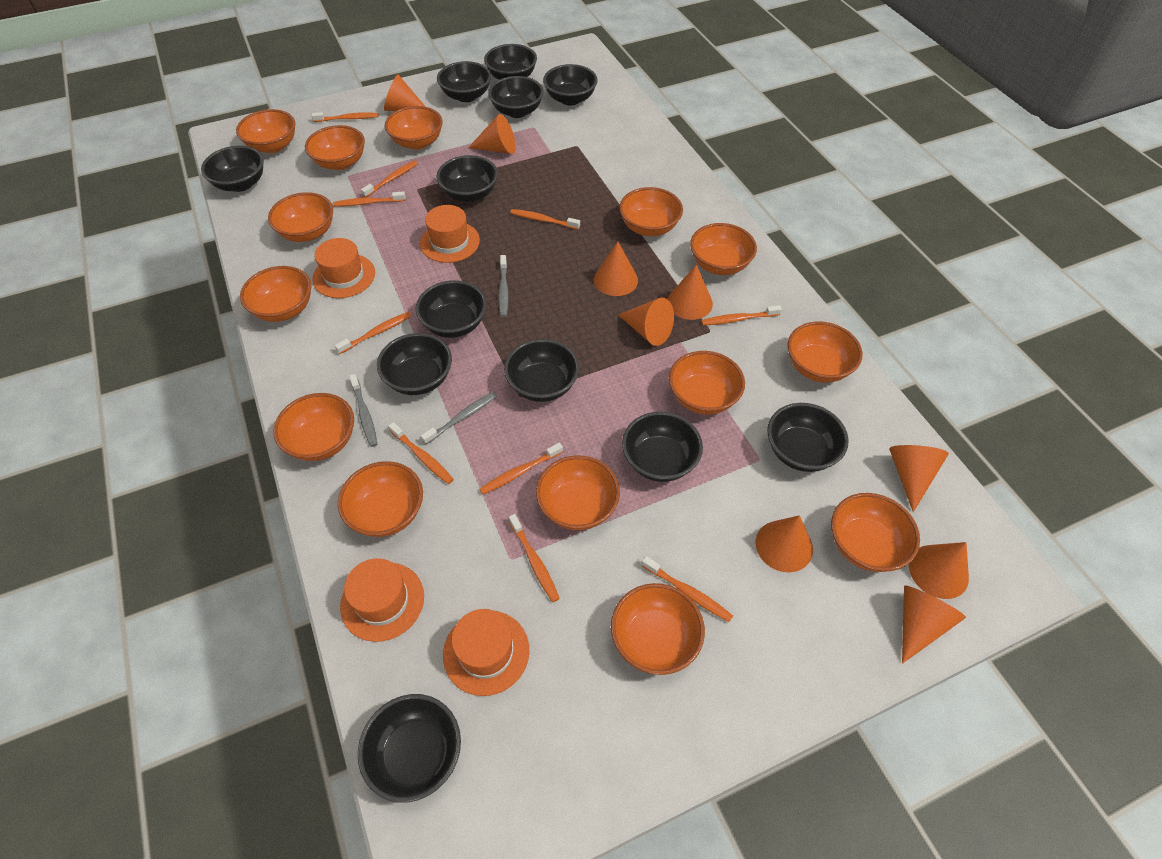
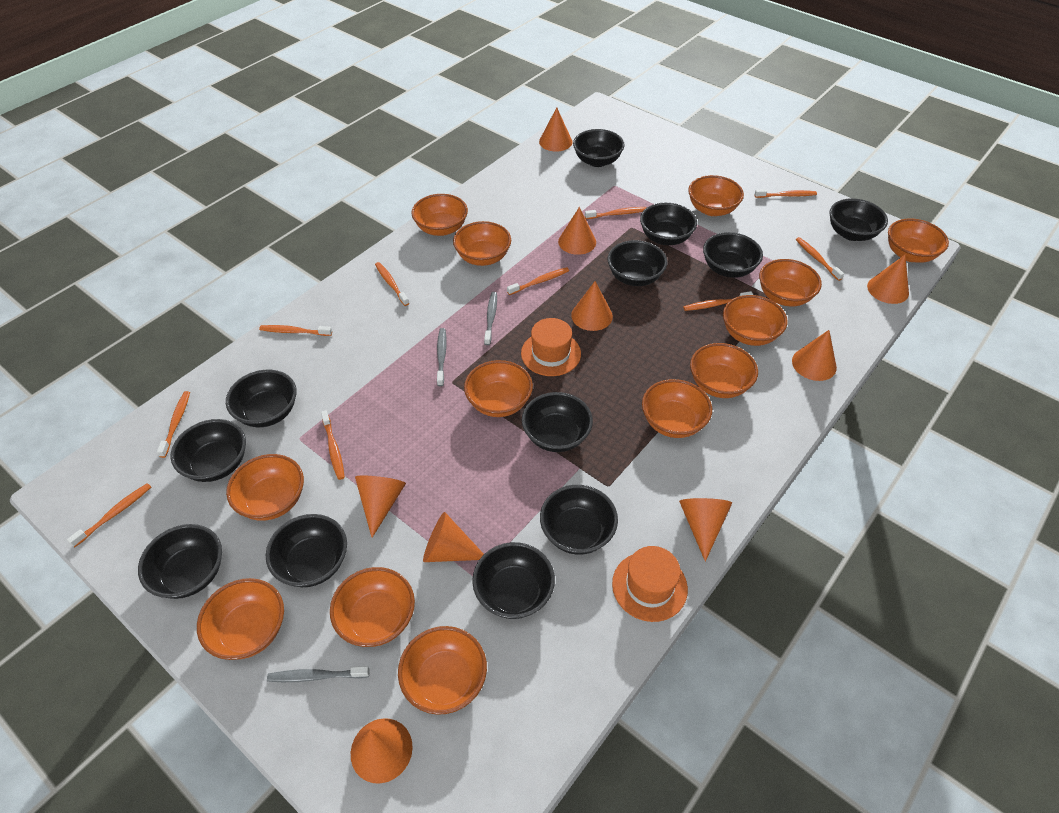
orange bowl: [236,109,295,153] [240,266,311,322] [268,192,333,242] [273,393,354,461] [305,125,365,170] [338,461,423,537] [385,106,443,150] [536,455,620,530] [611,583,705,675] [619,187,683,236] [669,351,745,415] [690,223,757,275] [787,321,863,383] [831,493,920,572] = 14 -> [197,578,284,660] [226,454,304,521] [330,567,415,647] [398,626,487,715] [411,194,468,236] [453,221,511,266] [464,360,533,417] [642,379,712,438] [688,175,744,216] [690,343,758,398] [723,295,787,346] [759,259,822,306] [888,219,949,263] = 13
orange hat: [312,238,375,298] [340,558,424,642] [420,205,480,263] [443,609,529,696] = 4 -> [521,318,581,376] [612,546,688,622] = 2

